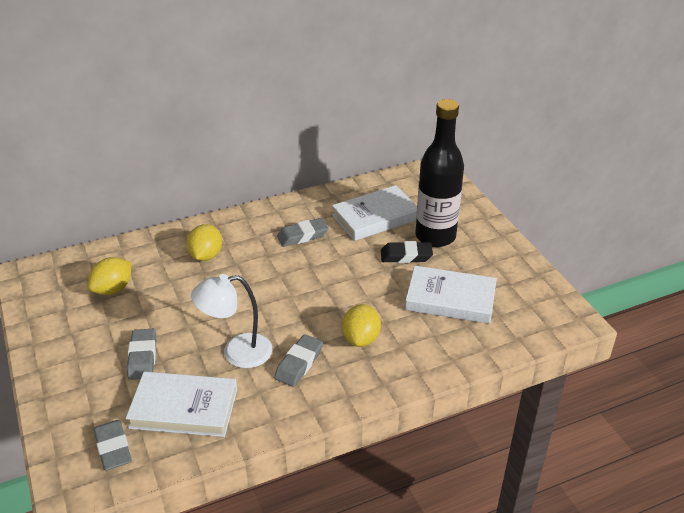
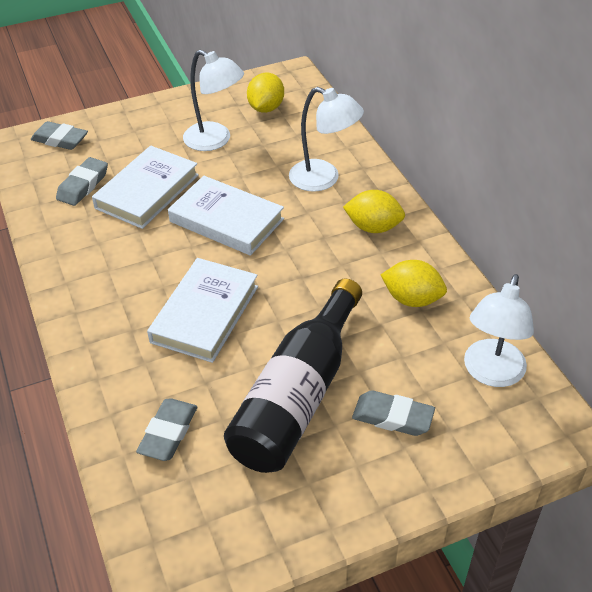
black eraser: [381,241,433,263] = 1 -> none = 0
white lamp: [191,274,272,368] = 1 -> [183,50,244,151] [289,87,364,192] [464,274,534,387] = 3

